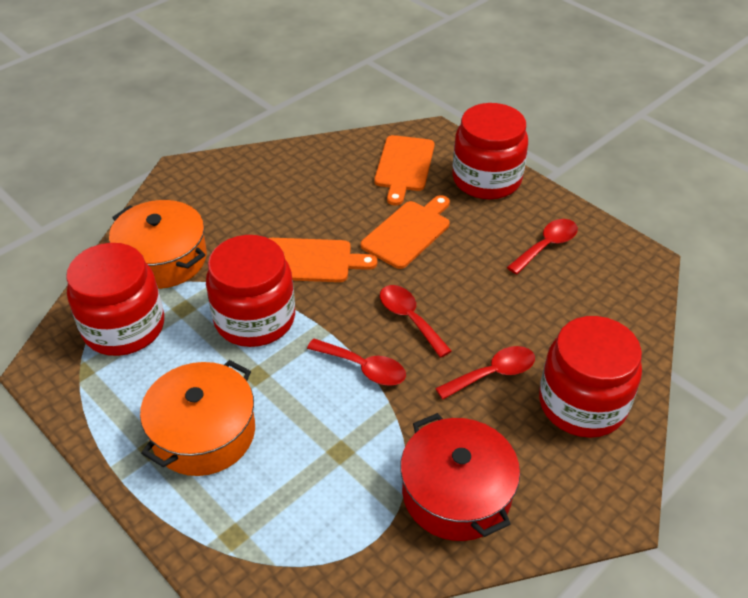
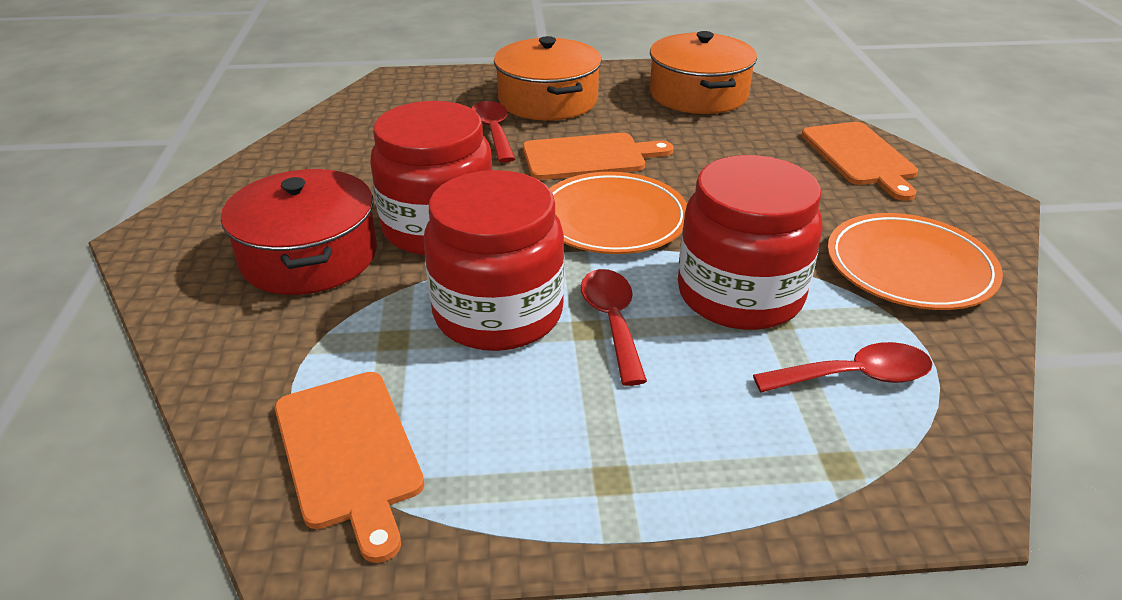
orange plate: none = 0 -> [549,172,687,254] [828,213,1003,310] = 2
red jar: [66,243,164,356] [206,235,295,347] [452,103,528,199] [539,316,642,438] = 4 -> [370,101,493,255] [424,170,565,351] [678,155,822,330] = 3
red spoon: [307,339,406,386] [380,285,451,358] [435,346,535,400] [507,219,578,274] = 4 -> [471,101,515,163] [581,269,647,386] [753,342,933,393] = 3

